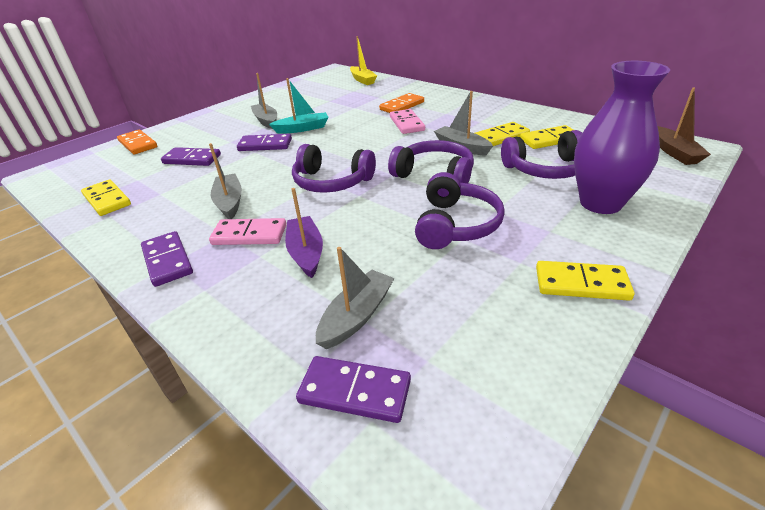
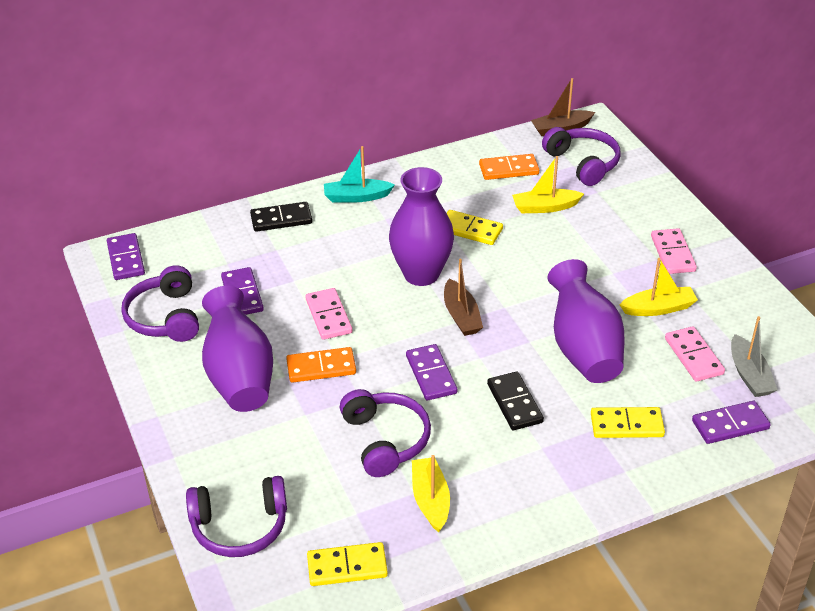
black domino: none = 0 -> [250,202,312,232] [487,372,544,430] = 2
brown boat: [657,88,711,165] = 1 -> [444,259,483,336] [531,78,595,136] = 2
grey boat: [209,143,242,219] [251,73,277,129] [316,247,394,349] [434,91,493,156] = 4 -> [731,316,778,397] = 1
pink domino: [209,218,286,245] [390,109,425,134] = 2 -> [305,288,352,340] [651,228,697,274] [665,326,725,382] = 3
purple boat: [285,188,323,278] = 1 -> none = 0
purple vase: [574,61,670,214] = 1 -> [202,286,273,412] [389,167,454,286] [547,259,624,383] = 3
yellow boat: [350,36,377,85] = 1 -> [412,455,450,532] [512,156,584,213] [619,258,698,316] = 3
yellow domino: [81,180,131,216] [475,122,530,146] [520,125,574,149] [536,261,635,301] = 4 -> [307,542,388,586] [447,210,503,245] [591,407,665,438] = 3

